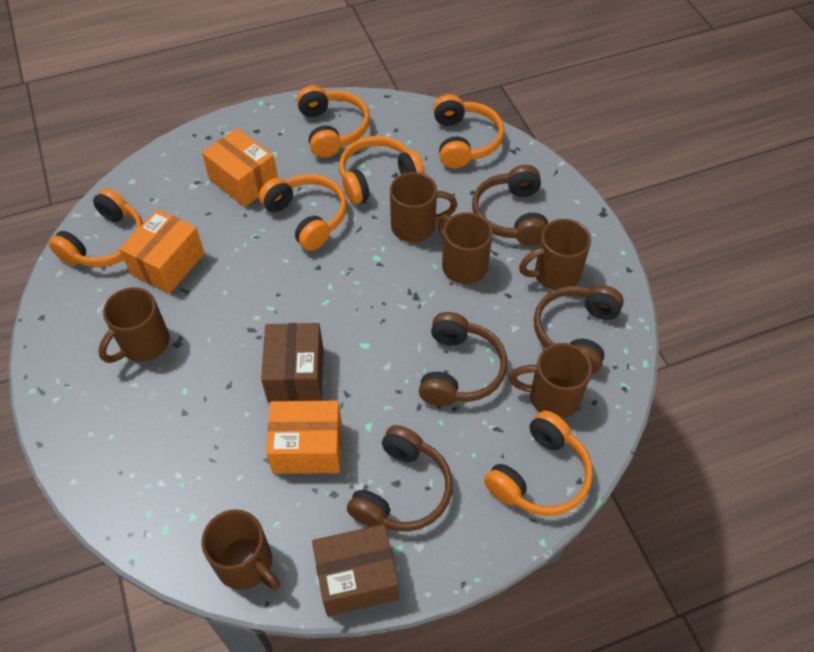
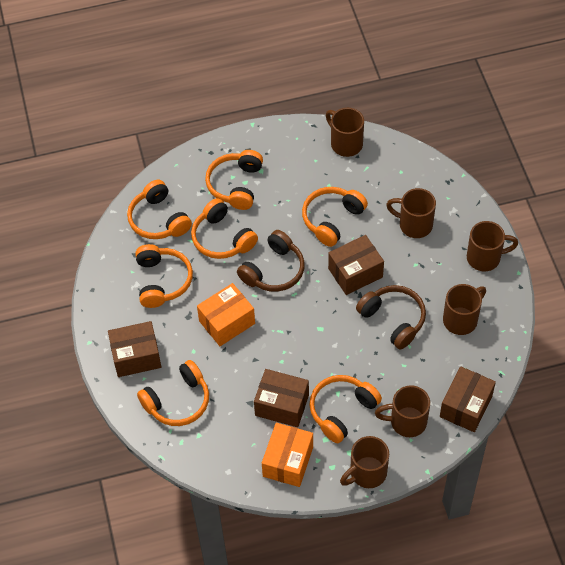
brown box: [261,323,323,402] [312,524,399,616] = 2 -> [108,321,161,377] [254,369,309,427] [328,235,384,295] [440,366,496,432] = 4
brown headphones: [347,425,453,532] [419,312,507,406] [472,165,548,245] [534,285,624,374] = 4 -> [237,230,305,292] [356,285,426,349] = 2
orange box: [119,209,205,294] [202,128,278,207] [266,401,342,474] = 3 -> [197,283,255,346] [262,423,313,487] = 2
orange headphones: [49,188,143,267] [259,174,347,251] [297,85,370,158] [339,136,425,204] [433,94,504,168] [484,411,593,516] = 6 -> [127,180,192,239] [135,244,193,308] [137,360,209,426] [191,198,258,259] [205,150,263,210] [302,187,368,247] [309,375,382,443] = 7

